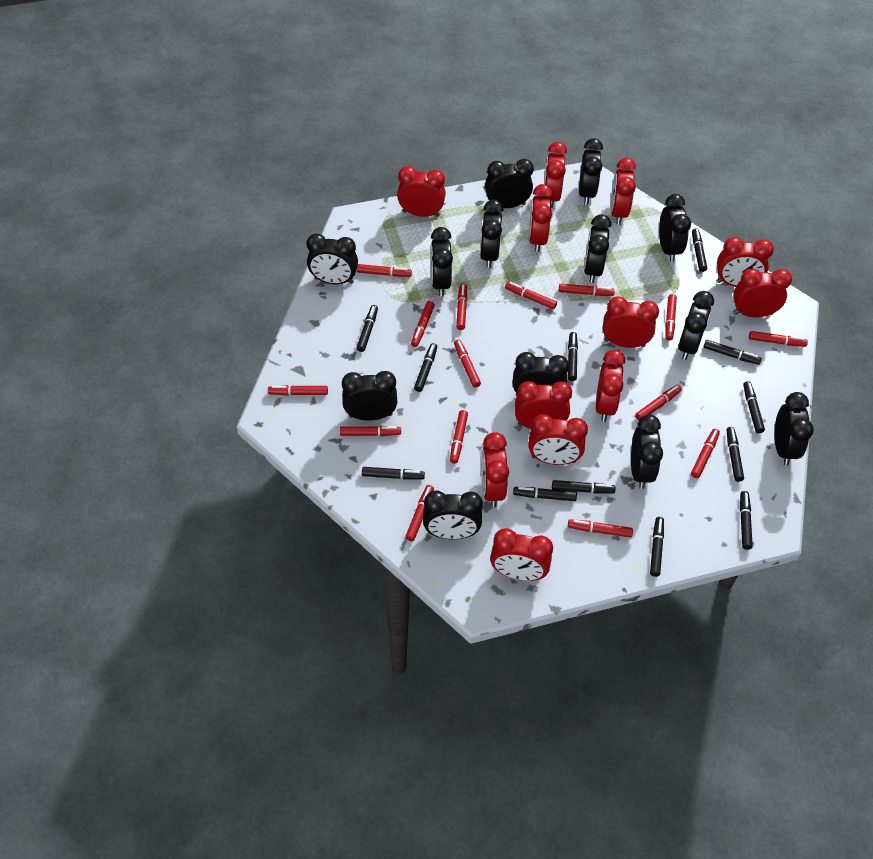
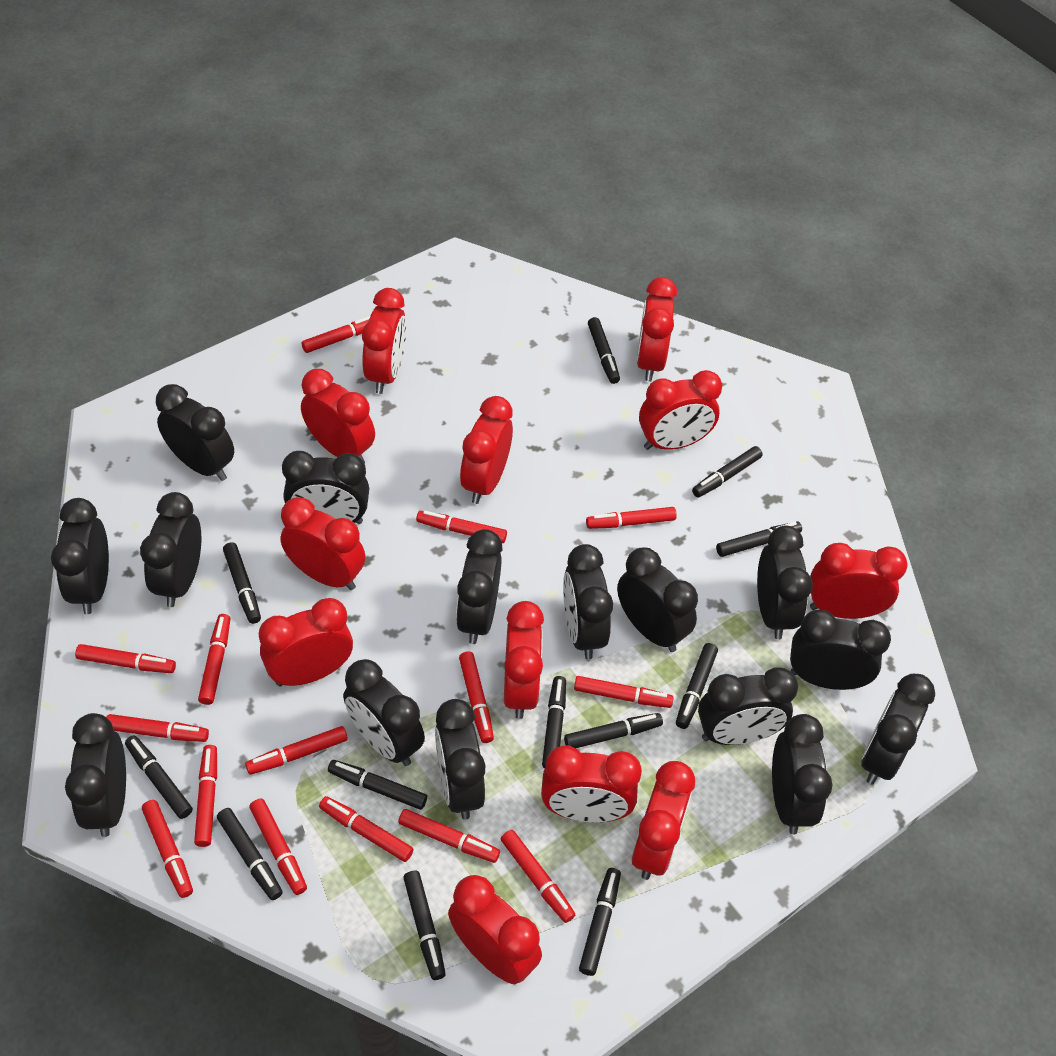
black clock: [307,233,358,284] [342,371,397,421] [423,490,483,539] [431,227,453,297] [480,200,504,268] [485,159,534,208] [513,352,569,396] [579,138,603,205] [584,214,611,283] [631,414,663,489] [659,194,691,262] [678,291,714,360] [774,392,814,466] = 13 -> [51,498,109,614] [65,713,126,837] [140,492,201,607] [156,384,234,481] [282,451,369,524] [343,659,425,766] [435,699,485,819] [456,529,502,644] [563,544,613,660] [617,547,698,652] [698,667,798,745] [757,525,813,640] [772,714,833,834] [790,610,891,690] [861,674,935,785] = 15

